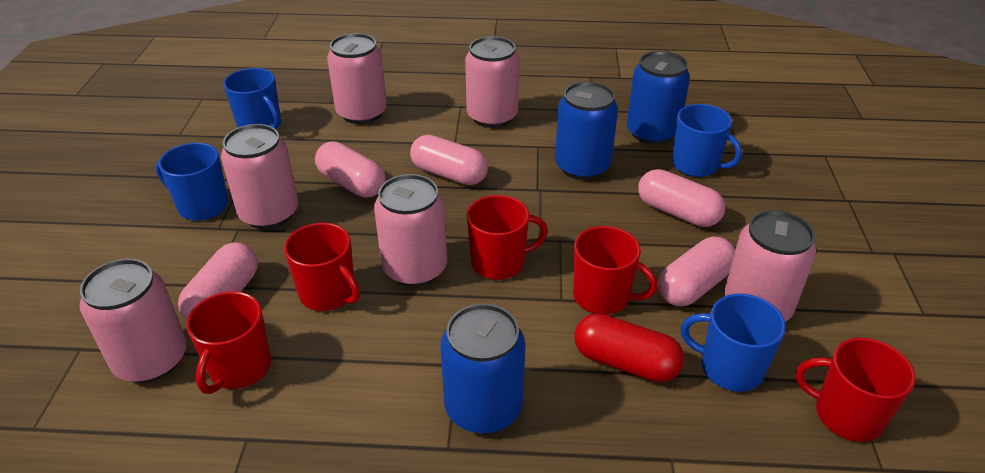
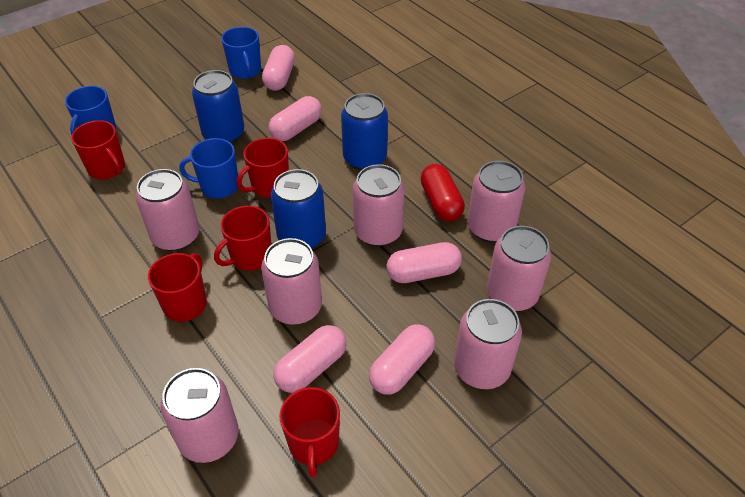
blue mug: [156,143,228,221] [223,68,281,129] [672,104,742,177] [681,294,786,392] = 4 -> [65,86,116,135] [179,138,238,198] [221,27,261,79] = 3
pink can: [79,259,187,383] [221,124,298,229] [327,33,387,124] [374,174,447,287] [465,36,520,128] [724,210,816,322] = 6 -> [136,169,200,251] [161,368,239,463] [261,238,322,325] [353,164,405,246] [454,299,522,389] [468,161,525,242] [487,226,551,311] = 7

